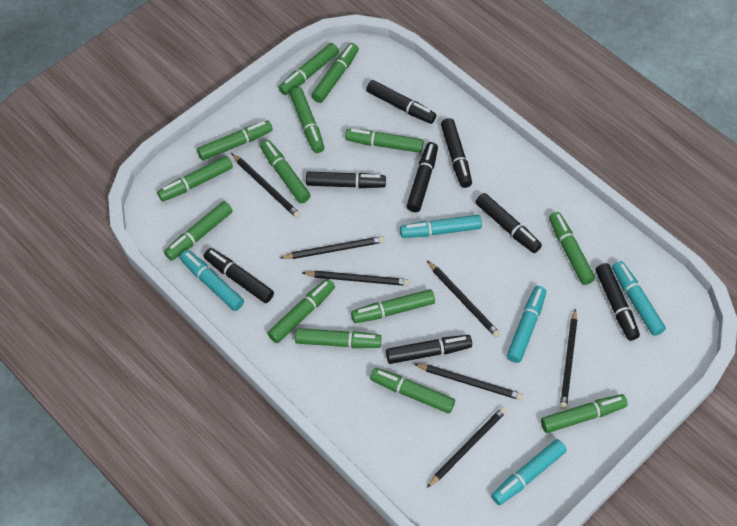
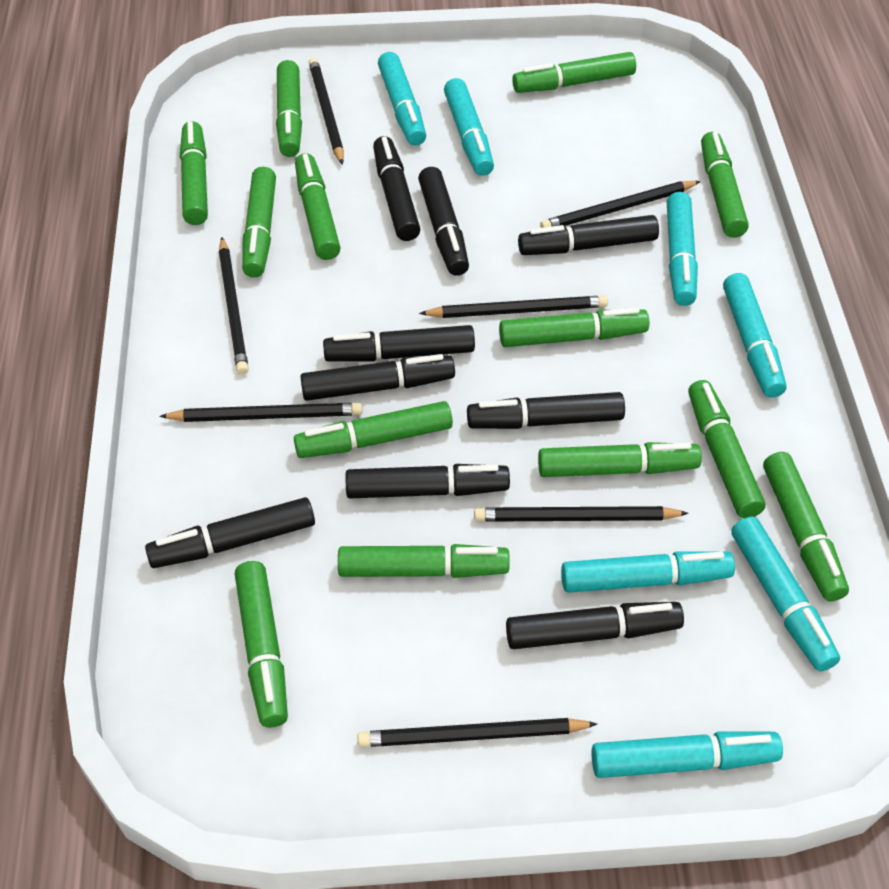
black marker: [204,248,274,303] [306,172,386,188] [366,80,436,124] [386,335,472,364] [407,142,438,212] [441,118,472,188] [476,193,542,253] [596,263,640,341] = 8 -> [145,497,315,568] [300,354,455,401] [323,325,475,362] [346,464,510,499] [373,136,420,241] [418,167,469,276] [467,392,625,429] [506,602,684,649] [518,215,659,255] = 9
green marker: [157,156,233,202] [164,201,233,261] [197,120,273,161] [260,140,311,203] [267,279,335,343] [279,43,339,95] [290,87,324,153] [295,328,381,348] [311,43,359,103] [345,129,424,153] [351,289,435,323] [370,368,455,414] [541,394,628,433] [549,212,595,285] = 14 -> [180,121,208,225] [235,561,288,728] [242,167,276,278] [276,60,302,157] [294,401,453,458] [295,153,340,260] [338,544,510,578] [499,308,649,347] [512,52,636,93] [538,442,702,477] [688,380,765,518] [701,132,749,238] [763,452,849,601] = 13
turquoise marker: [180,250,244,311] [400,215,482,238] [491,439,567,505] [507,286,546,363] [612,261,666,336] = 5 -> [378,52,426,146] [444,78,494,176] [561,551,735,593] [592,731,783,778] [667,192,698,306] [723,273,786,398] [731,517,840,671] = 7

